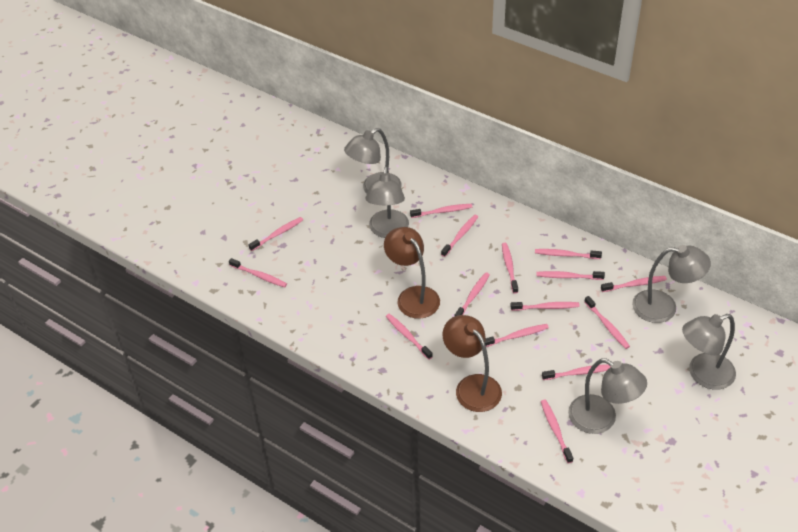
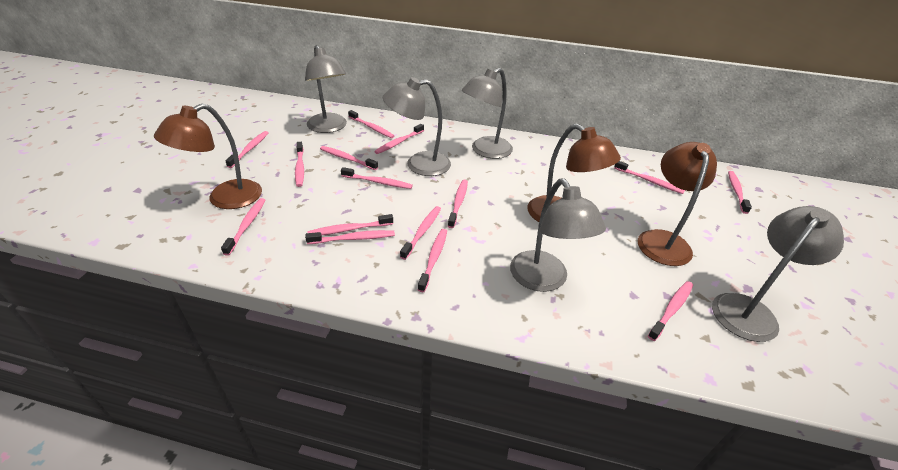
brown lamp: [384,227,440,319] [442,315,502,412] = 2 -> [154,103,262,209] [528,124,621,222] [638,142,717,266] = 3

